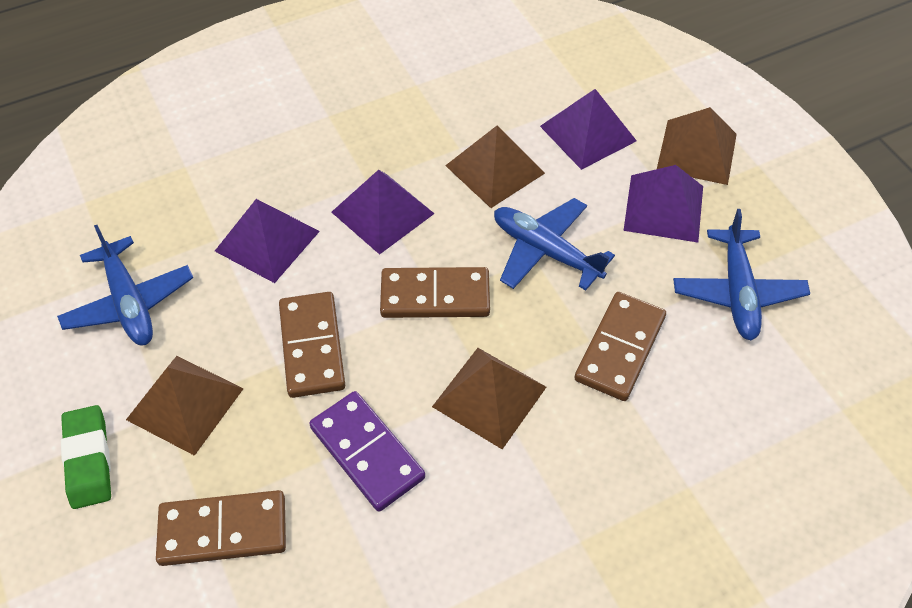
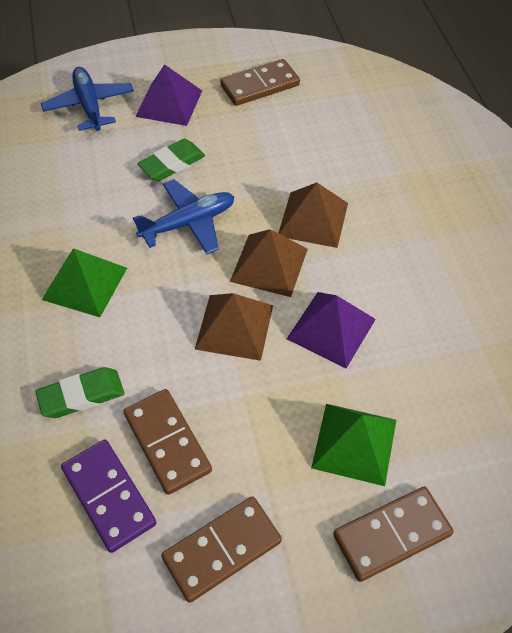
blue plane: [57,225,193,345] [494,198,615,291] [673,209,810,341] = 3 -> [41,67,134,131] [133,179,234,254] = 2
brown pyramid: [126,356,243,456] [432,348,546,449] [445,126,545,208] [657,107,737,185] = 4 -> [195,293,273,361] [230,229,308,297] [278,183,348,248] = 3
green eraser: [61,405,111,509] = 1 -> [36,367,125,418] [137,139,205,181] = 2
green pyramid: none = 0 -> [42,249,127,317] [311,404,396,486] = 2
purple pyramid: [215,199,320,283] [331,170,435,255] [540,89,637,170] [623,165,703,242] = 4 -> [135,64,202,126] [287,292,376,368] = 2

